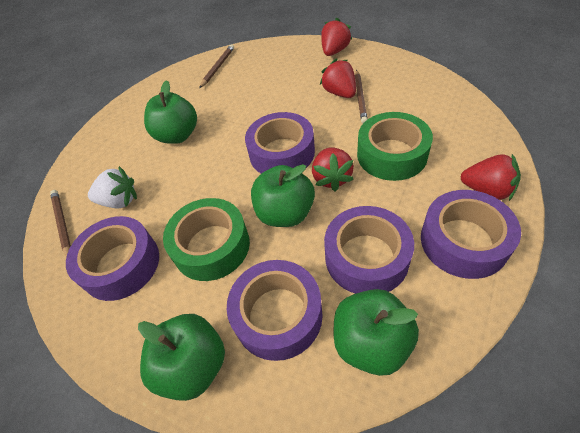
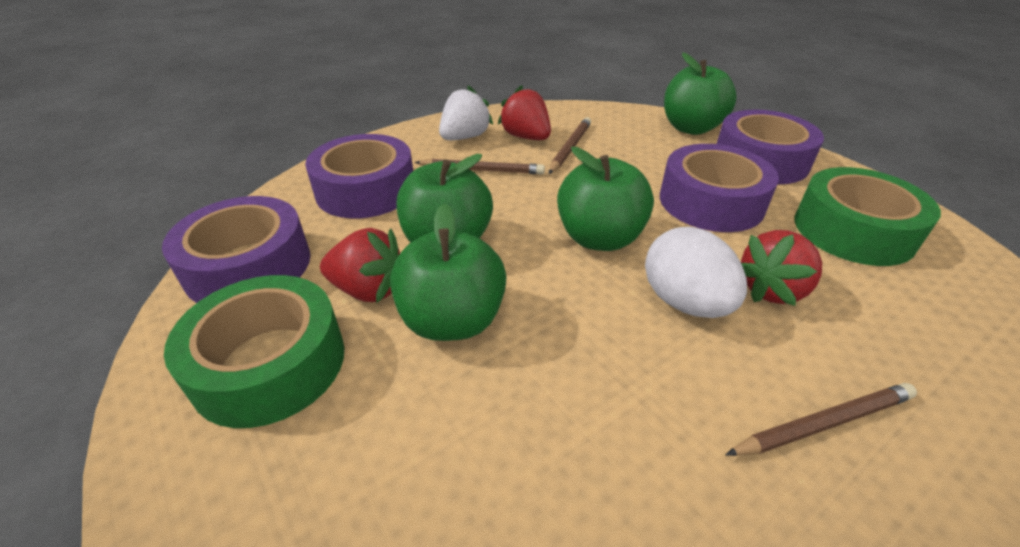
purple tape: [66,216,159,301] [227,260,323,361] [245,112,315,174] [324,206,414,294] [421,190,521,279] = 5 -> [162,196,310,303] [305,134,413,218] [660,144,779,232] [717,110,824,184] = 4
red strawberry: [312,148,354,191] [320,58,356,98] [321,18,352,56] [461,154,521,201] = 4 -> [320,228,400,303] [498,85,551,140] [741,230,822,306] = 3
white egg: none = 0 -> [645,227,747,318] = 1

